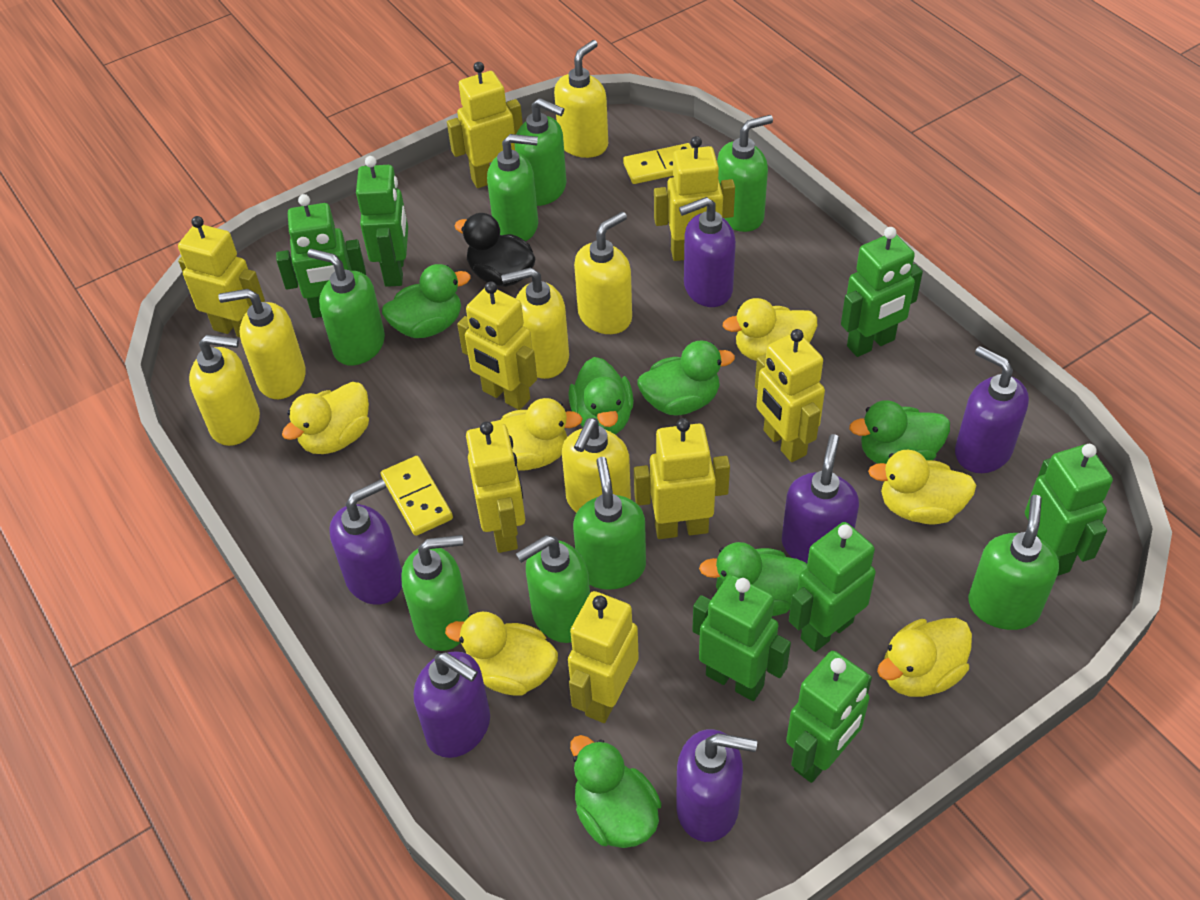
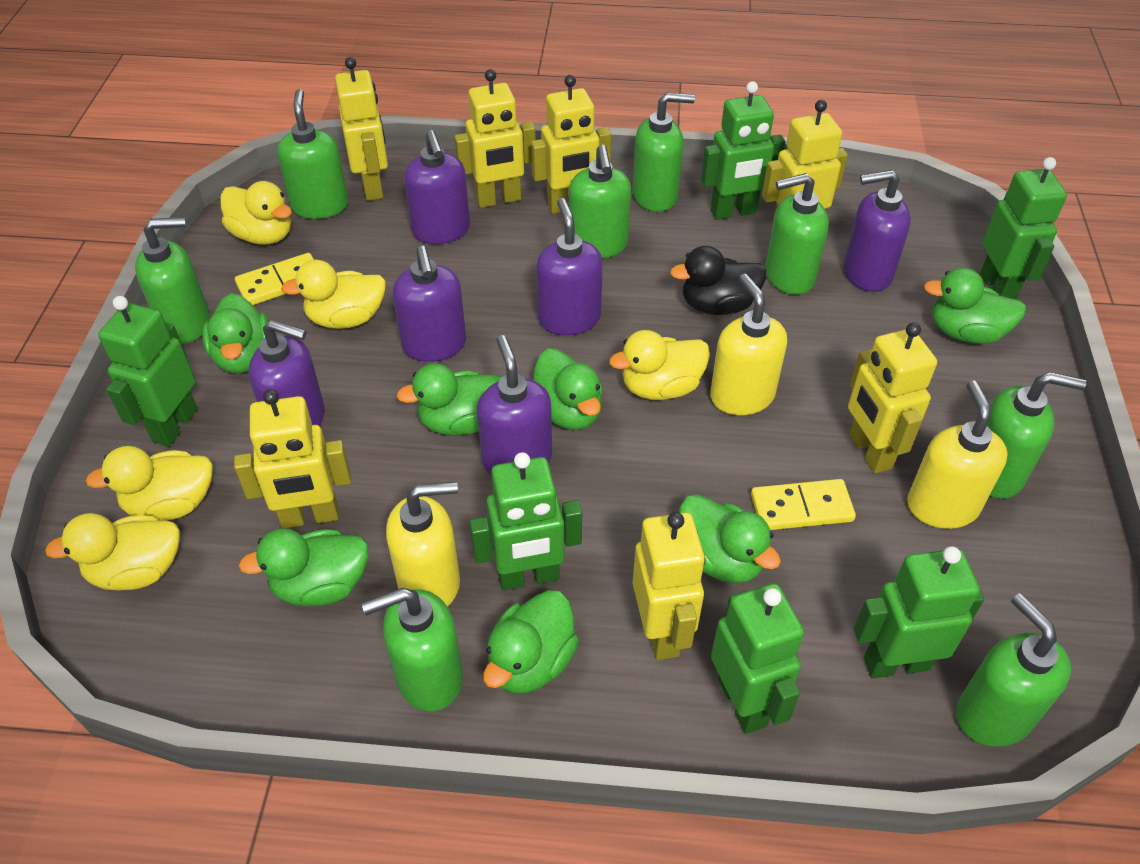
green duck: [382,264,471,338] [568,357,634,434] [570,735,662,848] [638,340,735,415] [699,542,807,616] [849,400,950,464] = 6 -> [202,293,269,373] [238,528,369,606] [397,363,502,436] [483,590,579,694] [533,348,602,430] [679,494,781,583] [924,268,1026,344] = 7
green robot: [276,194,366,318] [356,156,408,287] [692,574,791,701] [786,651,872,783] [789,522,876,652] [841,227,923,357] [1025,444,1113,576] = 7 -> [98,296,197,447] [470,452,582,590] [701,81,785,220] [711,583,804,734] [854,546,984,678] [980,157,1067,299] = 6
yellow duck: [282,382,369,454] [445,612,558,695] [490,398,582,471] [723,298,817,361] [868,450,977,524] [877,618,972,697] = 6 -> [45,513,180,590] [85,446,213,520] [220,181,292,245] [281,260,386,329] [609,330,710,400] = 5
yellow robot: [178,216,265,337] [447,62,523,188] [457,281,537,410] [466,422,525,553] [568,591,639,723] [634,418,730,539] [654,136,735,261] [755,329,825,462] = 8 -> [234,389,351,528] [335,57,388,201] [455,69,536,208] [531,75,611,214] [632,512,705,660] [762,100,848,228] [848,322,937,473] = 7
yellow soap dispenser: [189,335,260,446] [218,289,306,399] [501,267,569,379] [554,40,608,158] [562,418,631,513] [574,212,632,334] = 6 -> [386,481,460,607] [710,274,787,415] [907,380,1008,529] = 3

